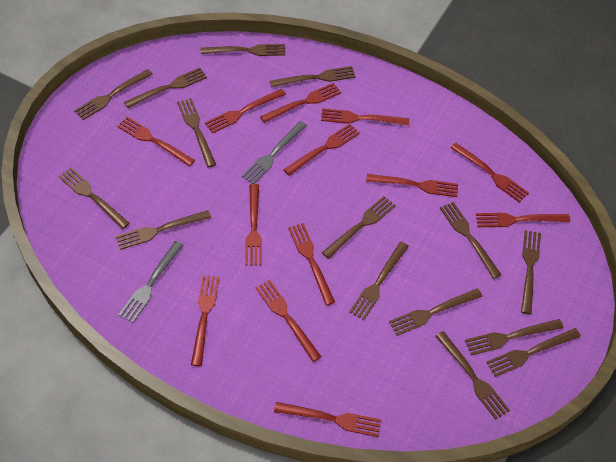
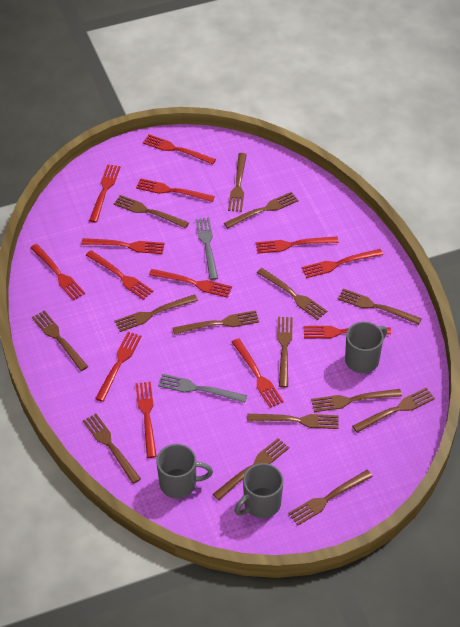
grey mug: none = 0 -> [156,444,213,499] [235,463,283,518] [345,322,387,373] = 3

